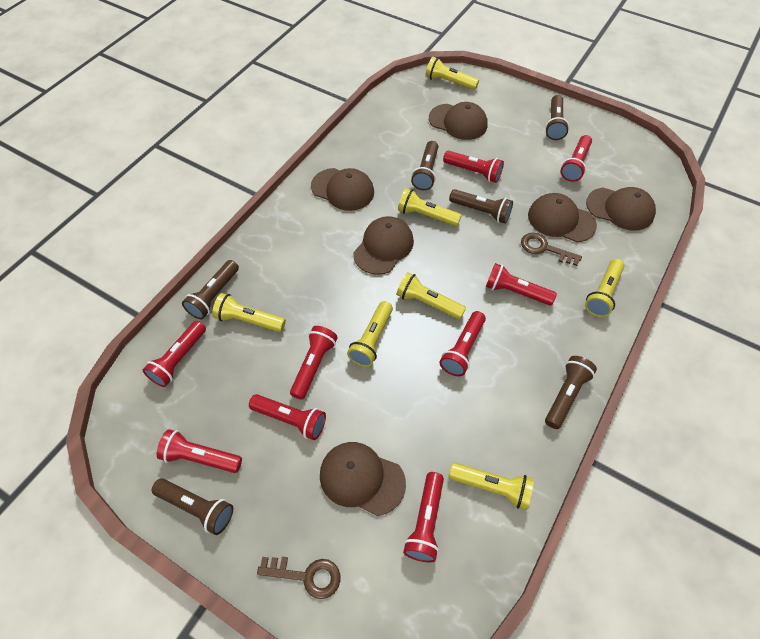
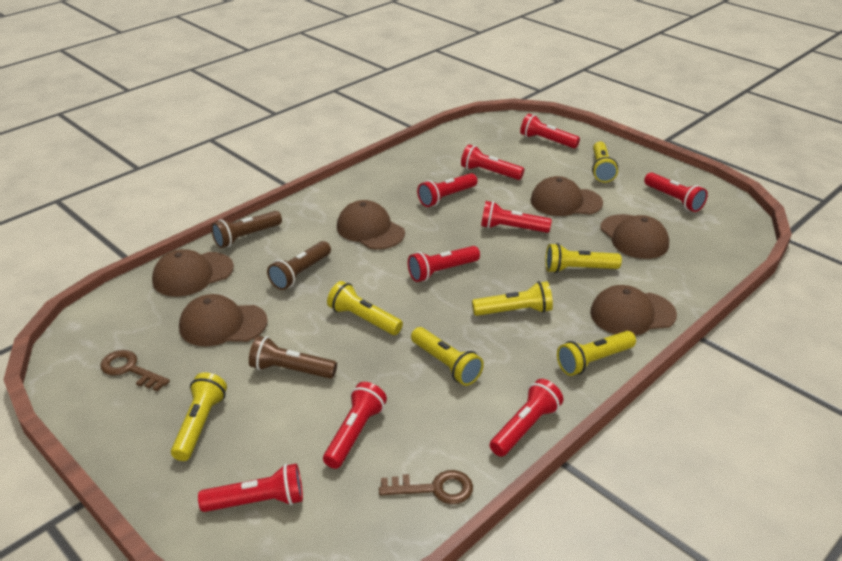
brown flashlight: [152,478,233,535] [182,260,239,319] [411,141,438,190] [449,189,513,224] [545,95,569,140] [545,356,597,429] = 6 -> [211,211,282,248] [249,336,337,379] [267,241,331,290] = 3

